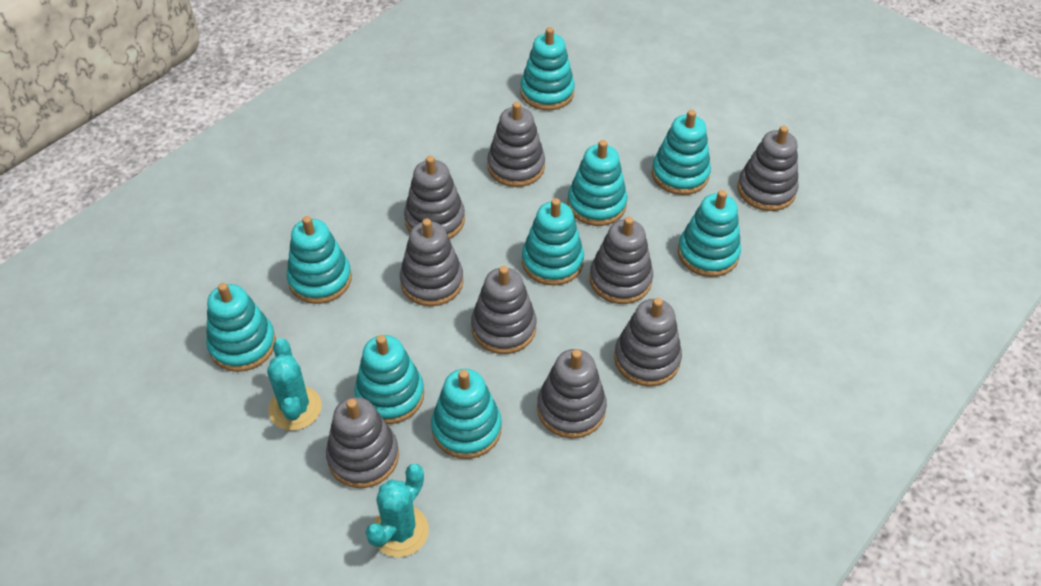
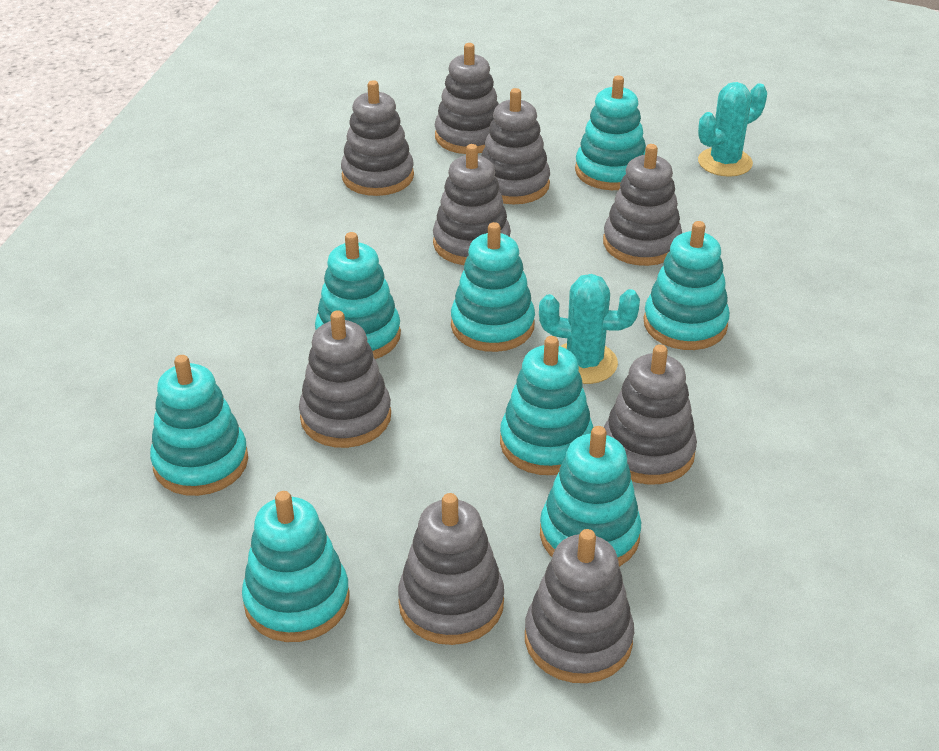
turquoise stacking toy: [206,283,276,372] [287,216,352,304] [354,335,424,424] [431,369,502,459] [520,27,575,110] [522,198,584,286] [567,140,627,226] [652,110,711,195] [678,190,741,277] = 9 -> [150,355,248,496] [242,491,350,642] [315,232,401,359] [451,222,535,352] [500,336,594,475] [540,426,641,567] [575,75,646,190] [643,221,730,350] = 8

